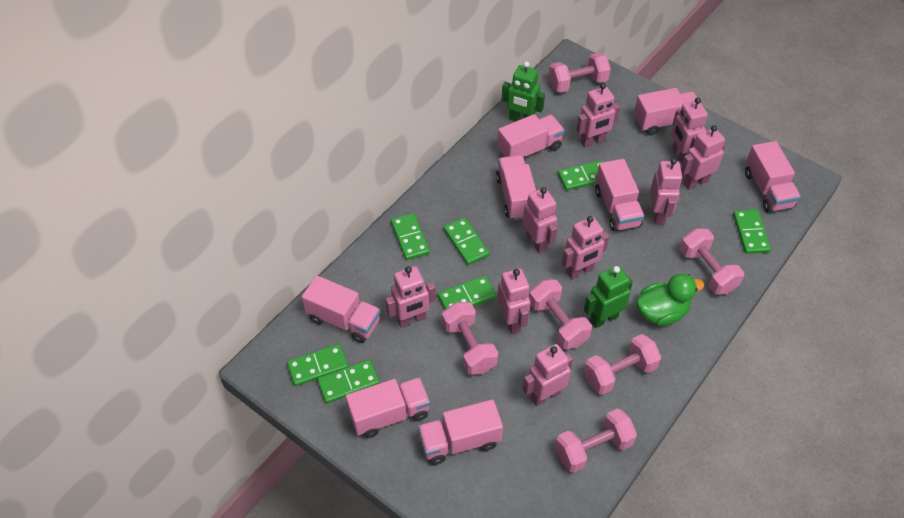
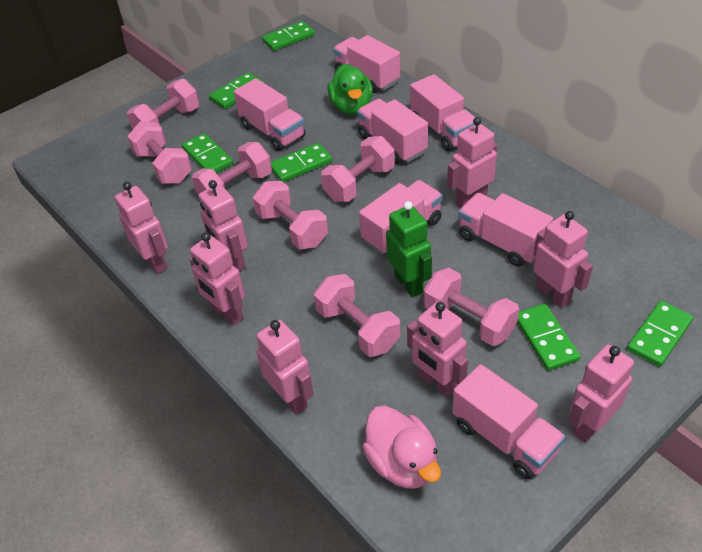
green domino: [287,344,348,386] [317,360,379,404] [391,213,430,260] [438,276,496,309] [443,218,490,265] [558,160,604,191] [733,209,771,254] = 7 -> [182,133,233,173] [209,72,264,109] [262,21,315,51] [271,143,332,182] [517,304,581,371] [627,301,693,367] = 6
green robot: [502,61,545,122] [584,266,633,328] = 2 -> [386,201,432,297] = 1
pink duck: none = 0 -> [362,406,441,488] = 1
pink dumbbell: [442,302,498,375] [529,279,592,349] [549,53,611,93] [555,408,637,473] [584,334,661,395] [680,228,744,295] = 6 -> [127,79,199,129] [127,122,192,184] [192,142,272,195] [253,181,328,250] [314,274,400,357] [321,136,395,202] [424,268,519,346] = 7
pink robot: [386,266,436,328] [497,268,531,334] [523,187,557,254] [523,344,573,406] [562,216,609,279] [576,83,620,148] [650,158,682,225] [671,98,708,164] [681,125,725,190] = 9 -> [115,182,168,274] [190,233,245,326] [199,180,248,271] [256,320,314,415] [407,302,468,397] [447,117,497,208] [533,211,593,308] [569,345,634,443] = 8
pink truck: [302,275,380,343] [346,377,430,438] [418,399,503,465] [496,155,536,220] [497,114,565,161] [595,159,644,232] [634,88,697,135] [745,141,801,213] = 8 -> [234,78,306,151] [333,35,400,93] [357,99,428,164] [359,180,443,254] [410,74,476,151] [452,364,565,479] [458,193,553,267] = 7

